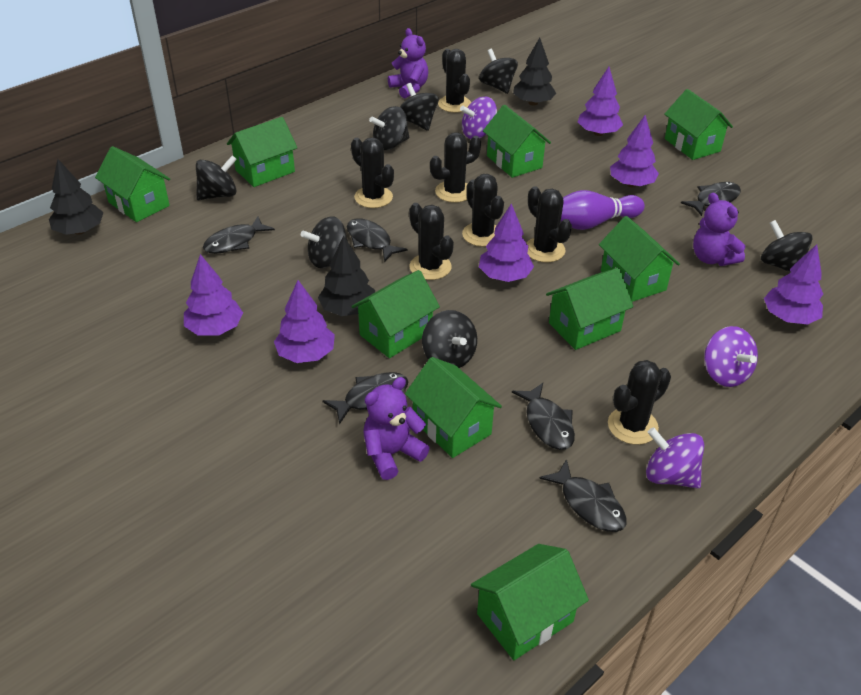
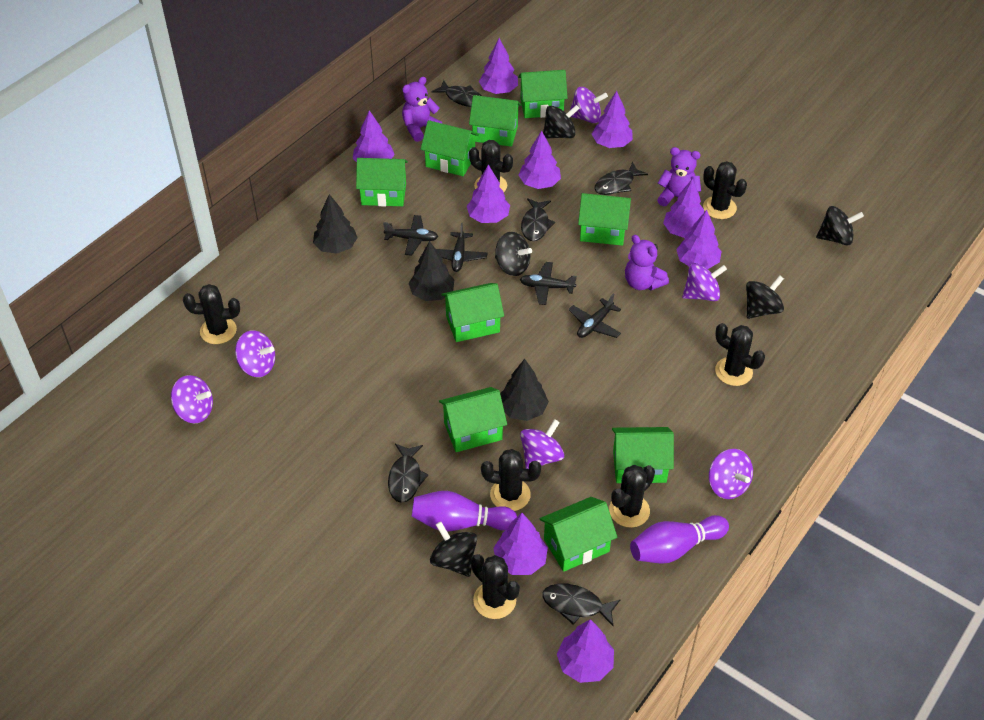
black fish: [203,216,275,254] [322,372,408,425] [347,218,407,262] [512,383,575,450] [539,459,627,532] [681,182,741,216] = 6 -> [388,444,428,503] [431,80,482,107] [521,198,555,241] [542,584,621,626] [595,162,648,195] = 5
black plane: none = 0 -> [383,215,438,256] [436,223,488,272] [520,262,577,305] [569,294,621,338] = 4
black spinning top: [196,155,237,200] [301,217,348,268] [369,106,409,150] [400,83,438,131] [422,310,477,368] [479,49,518,94] [761,220,813,273] = 7 -> [430,522,477,577] [495,232,532,276] [543,105,580,139] [746,276,784,319] [816,206,864,245] = 5
purple bowling pin: [561,190,645,230] = 1 -> [412,491,517,531] [630,515,729,564] = 2
purple spinning top: [460,97,497,139] [646,427,704,489] [704,326,758,387] = 3 -> [171,375,213,424] [235,330,275,377] [520,419,564,469] [570,87,608,123] [682,263,727,301] [709,449,753,499] = 6
purple tree: [184,254,243,335] [274,280,335,363] [479,203,534,282] [578,67,623,136] [610,115,659,187] [764,244,823,325] = 6 -> [353,110,395,162] [467,165,510,223] [479,38,518,94] [493,513,548,575] [519,131,561,189] [557,619,614,683] [592,91,633,148] [663,179,704,238] [676,210,722,269] = 9

